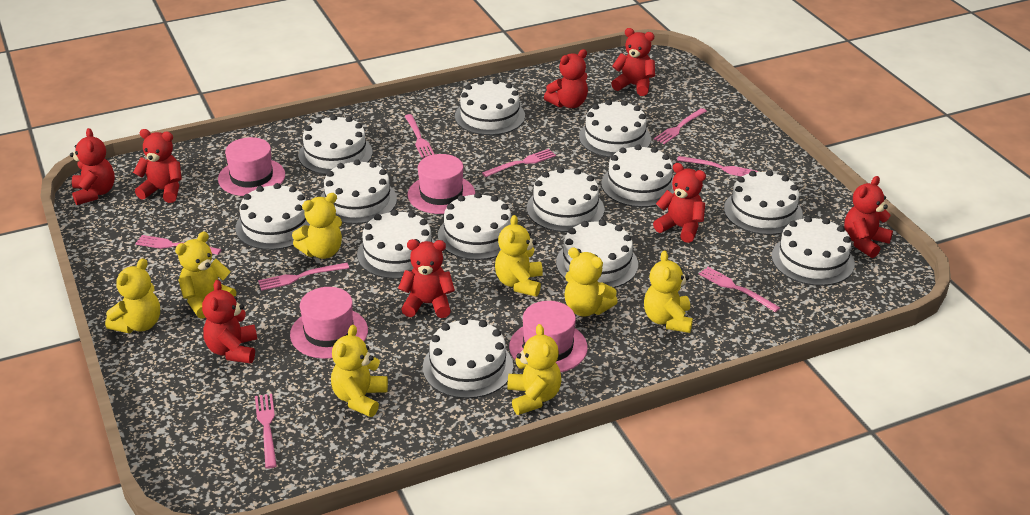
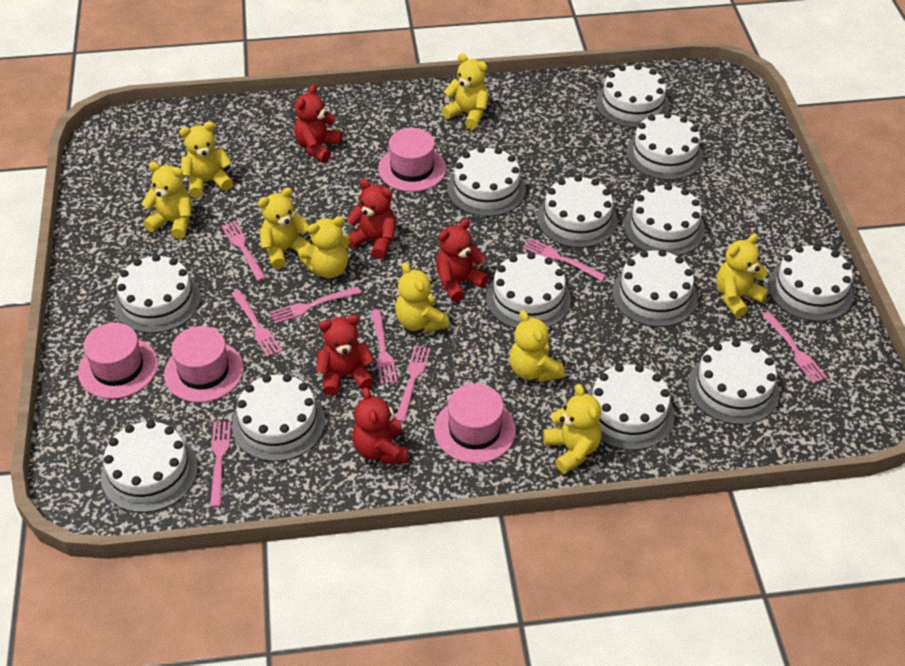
red teddy bear: [70,128,115,205] [133,129,182,203] [202,280,257,363] [398,239,455,318] [544,49,588,108] [611,28,655,96] [653,163,706,243] [844,176,893,258] = 8 -> [294,84,342,162] [316,315,374,396] [346,179,396,259] [352,387,408,464] [436,219,489,302] = 5
yellow teddy bear: [105,258,160,333] [175,232,236,319] [292,193,342,259] [331,325,388,417] [495,215,543,297] [507,324,562,415] [565,247,618,317] [644,251,693,333] = 8 -> [142,161,191,239] [179,121,233,198] [258,188,312,269] [298,216,351,278] [395,262,449,333] [442,53,488,129] [509,310,564,382] [543,384,602,474] [717,234,769,317] = 9

